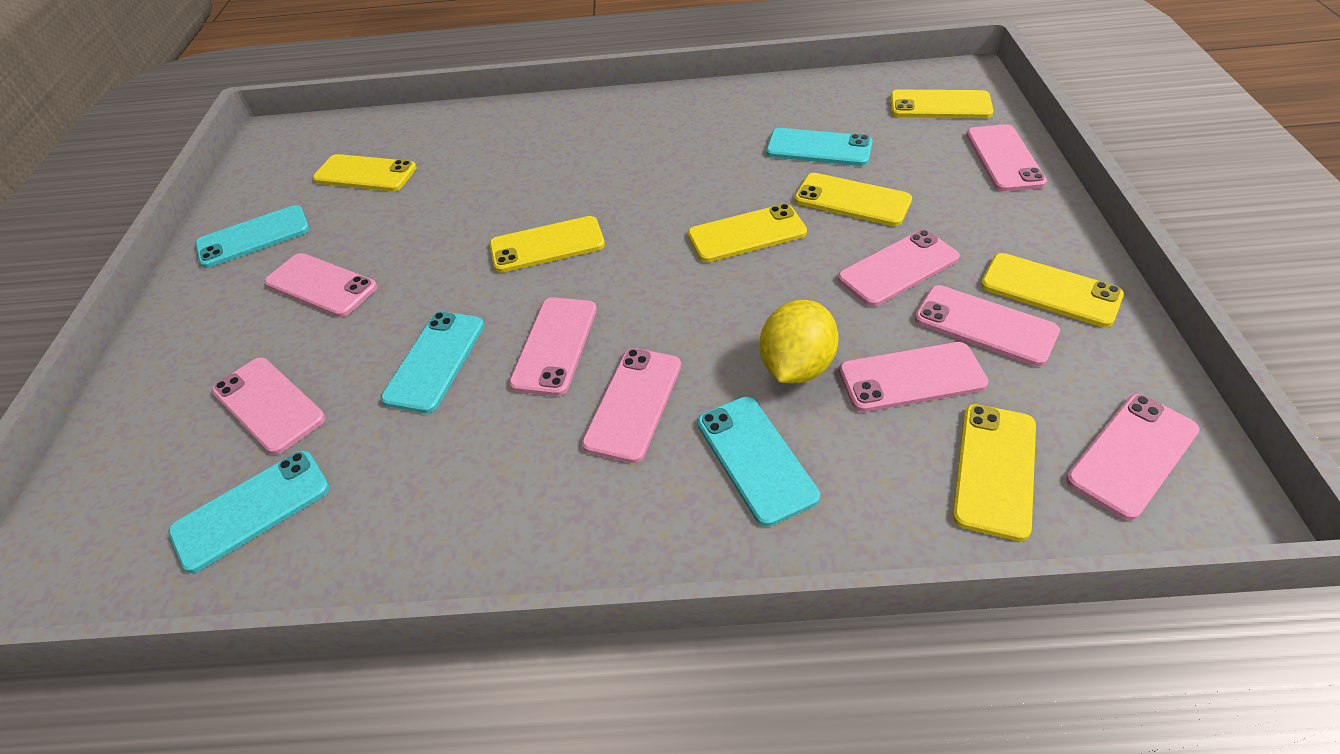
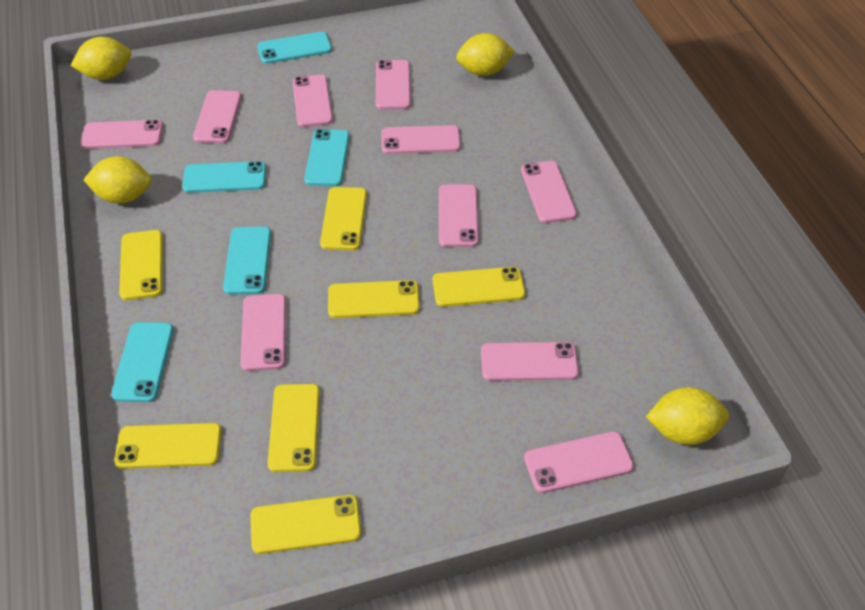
pink phone: [212,357,326,455] [264,253,377,317] [509,297,597,396] [582,348,681,463] [838,230,960,306] [839,342,989,412] [914,285,1060,366] [966,124,1047,191] [1066,394,1200,521] = 9 -> [80,120,163,149] [193,90,242,143] [240,294,286,371] [293,75,333,127] [376,60,411,109] [381,125,461,154] [439,185,479,247] [481,342,579,381] [521,161,577,223] [524,431,634,493] = 10
yellow lemon: [760,300,839,383] = 1 -> [70,37,131,80] [84,156,152,204] [456,33,515,76] [646,387,729,445] = 4

